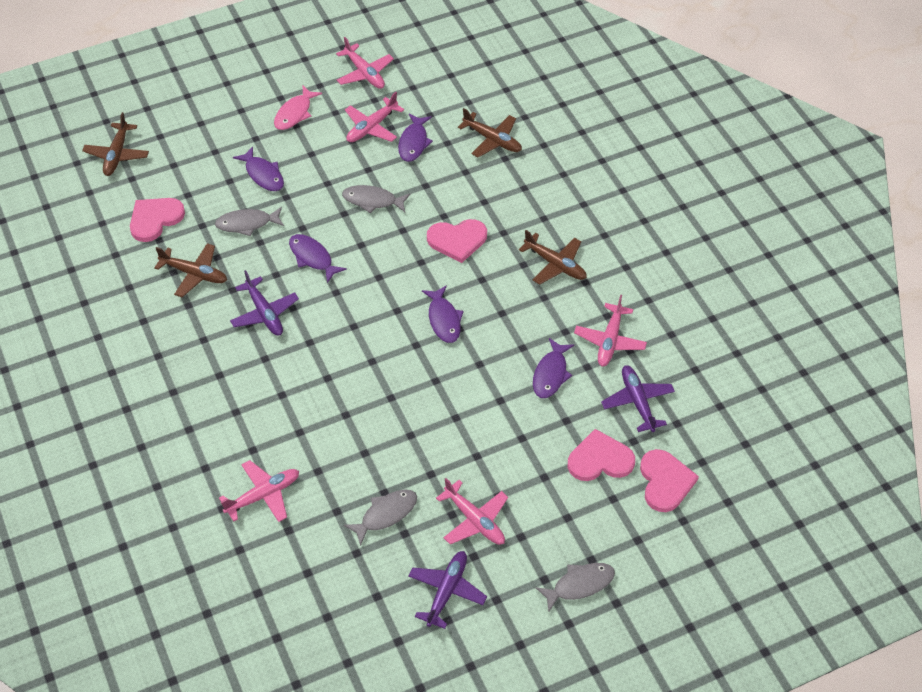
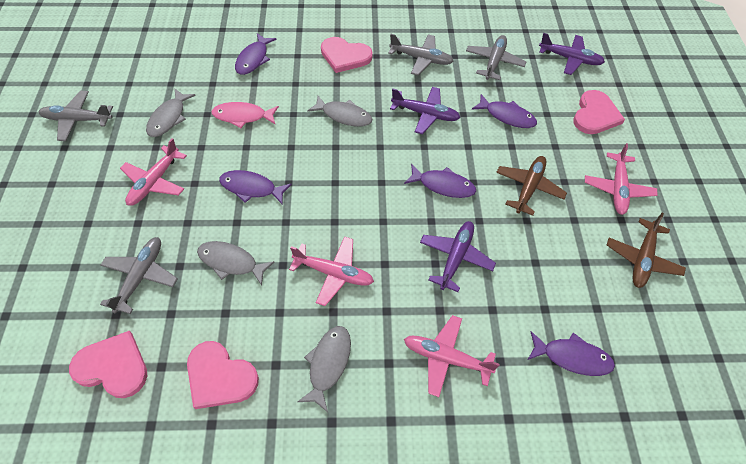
brown plane: [82,112,149,176] [154,243,227,297] [458,108,522,157] [519,230,587,285] = 4 -> [496,156,567,216] [607,213,686,288] = 2
grey plane: none = 0 -> [39,91,113,141] [100,237,178,314] [388,34,453,75] [466,35,526,80] = 4
pink plane: [219,460,299,522] [336,37,394,89] [345,92,404,142] [436,478,508,545] [574,295,647,366] = 5 -> [120,138,187,206] [289,236,374,306] [404,315,500,397] [585,143,658,215] = 4

